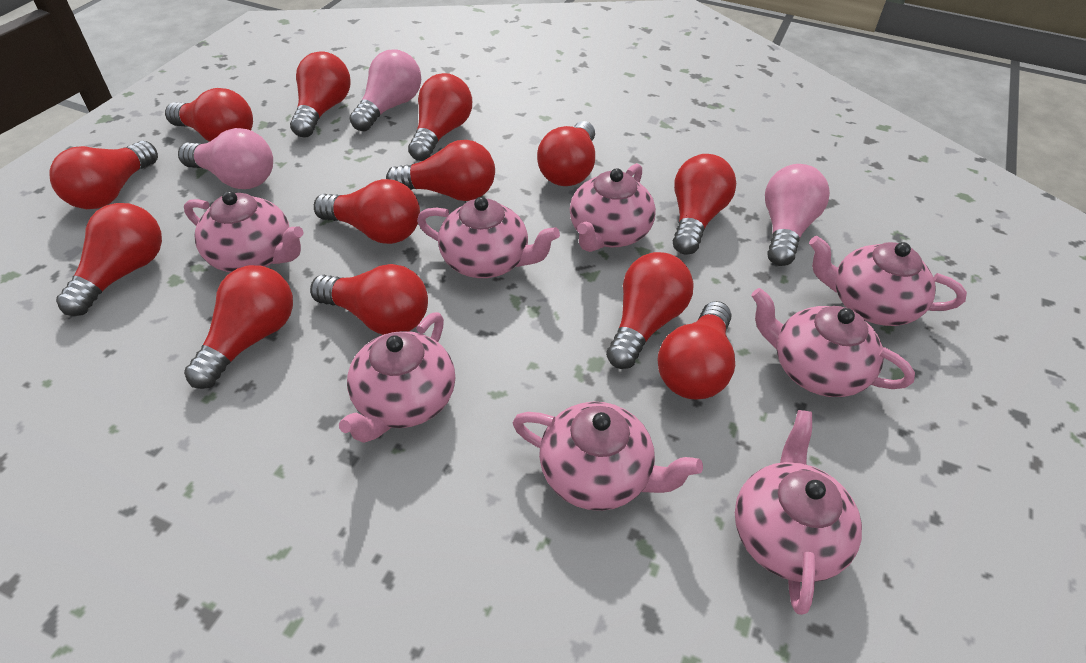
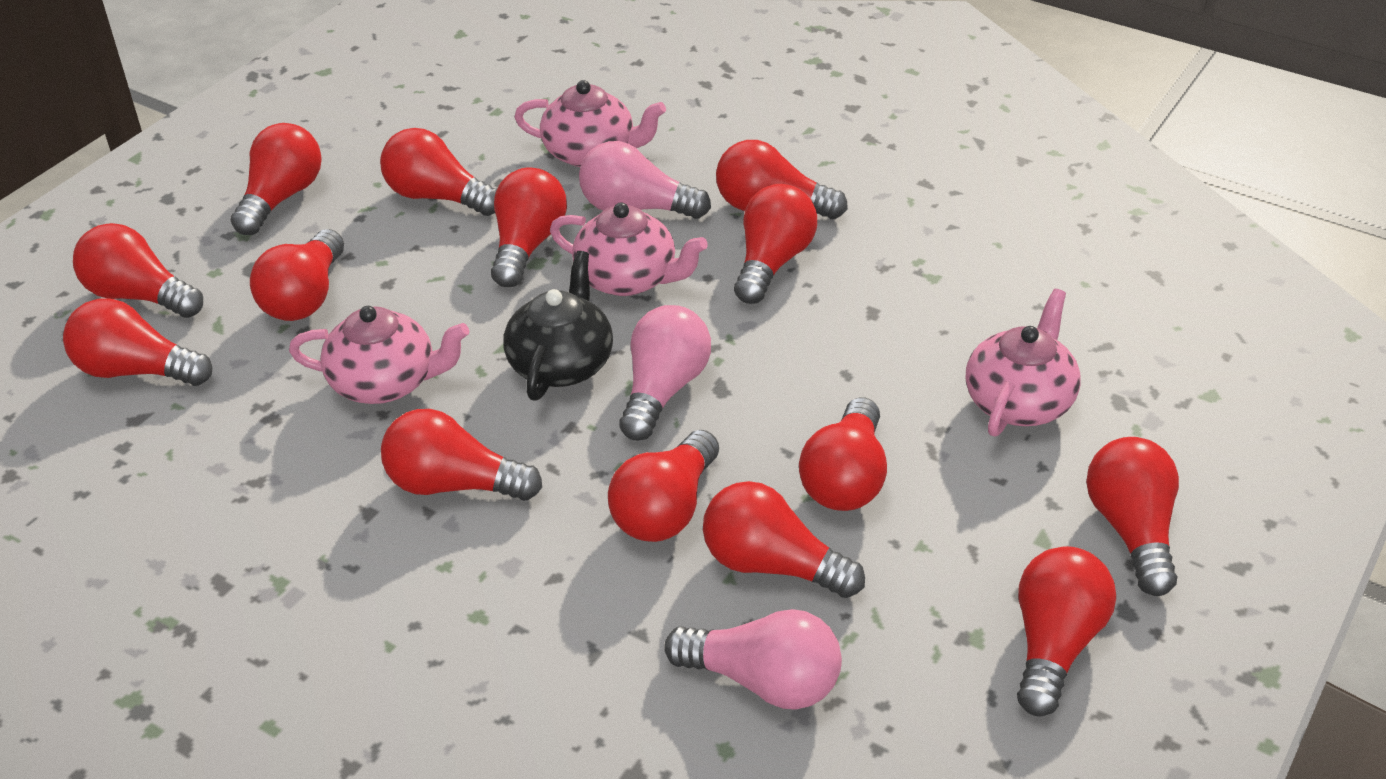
black teapot: none = 0 -> [504,251,613,400] = 1
pink teapot: [184,191,303,273] [339,312,455,443] [417,197,560,278] [512,402,703,511] [570,163,656,252] [735,410,862,615] [751,288,915,397] [809,236,967,326] = 8 -> [289,306,469,404] [514,80,666,167] [550,202,708,296] [966,289,1081,436] = 4
red light bulb: [49,141,158,209] [56,203,162,316] [165,88,253,142] [184,265,293,389] [290,51,351,137] [310,264,428,335] [314,179,420,244] [386,140,495,201] [408,73,472,161] [537,121,595,186] [606,252,693,369] [658,301,735,399] [673,154,736,255] = 13 -> [63,298,212,386] [73,223,203,318] [231,123,322,235] [250,229,344,321] [380,128,497,216] [381,409,542,501] [491,167,567,287] [608,430,719,542] [703,481,865,598] [716,140,848,219] [734,184,817,304] [799,397,887,511] [1017,546,1116,717] [1086,437,1179,596] = 14

